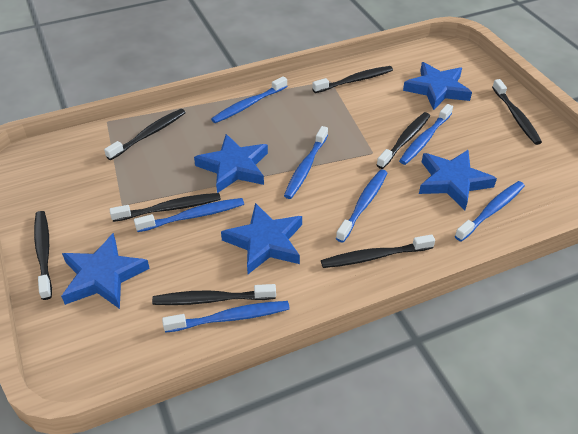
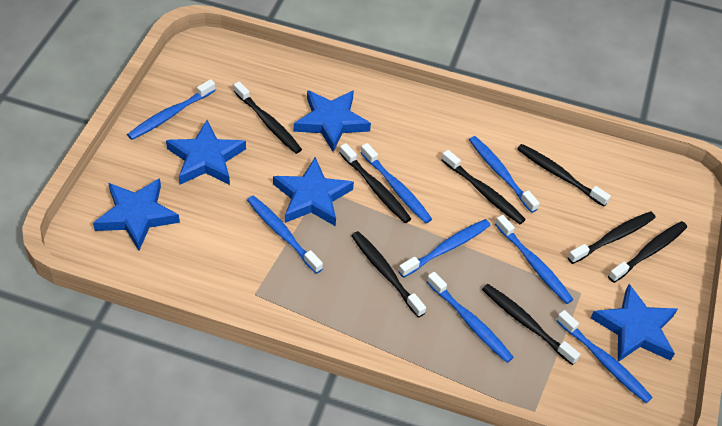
blue toothbrush: [134,198,244,232] [162,301,290,333] [211,76,287,123] [284,126,328,199] [336,169,387,243] [399,104,453,165] [455,181,525,241] = 7 -> [127,79,216,140] [247,195,323,274] [361,143,432,223] [399,219,491,278] [427,272,514,363] [469,136,540,213] [495,215,574,304] [556,310,653,403] = 8

